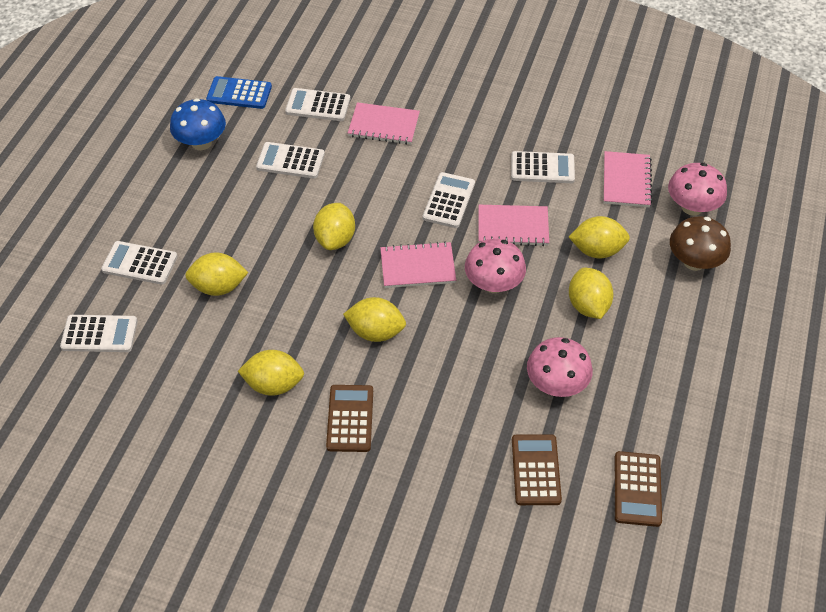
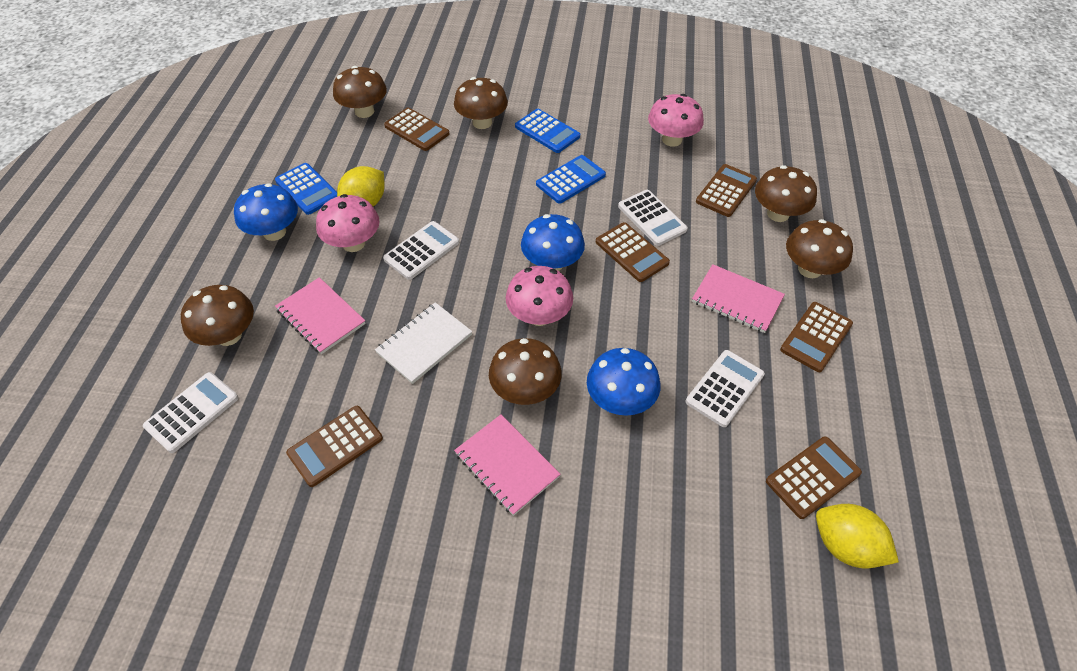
blue calculator: [206,76,272,109] = 1 -> [275,163,337,215] [515,109,580,153] [536,155,606,204] = 3
blue mushroom: [170,98,226,150] = 1 -> [234,183,298,241] [521,214,585,271] [587,348,661,416] = 3
brown calculator: [326,385,373,452] [512,435,562,505] [615,451,662,527] = 3 -> [286,406,383,487] [384,108,449,151] [596,222,670,282] [696,164,757,217] [766,436,862,519] [780,302,853,372] = 6
brown mushroom: [670,216,731,271] = 1 -> [181,285,254,346] [333,66,387,118] [454,77,508,129] [489,338,562,405] [755,165,817,222] [786,219,853,278] = 6
pink notebook: [348,102,420,145] [380,241,456,288] [479,205,549,246] [603,151,652,207] = 4 -> [275,277,366,354] [454,415,561,516] [692,264,785,333] = 3
white calculator: [60,315,138,352] [101,241,178,285] [256,142,325,179] [285,88,350,121] [422,172,475,228] [511,151,575,183] = 6 -> [143,372,239,453] [383,221,459,280] [618,190,688,246] [686,350,765,427] = 4
white notebook: none = 0 -> [375,302,472,384] = 1
yellow lemon: [185,252,248,296] [238,350,304,396] [313,203,355,250] [343,297,406,342] [569,216,630,259] [569,268,613,319] = 6 -> [337,166,385,207] [816,504,899,568] = 2

